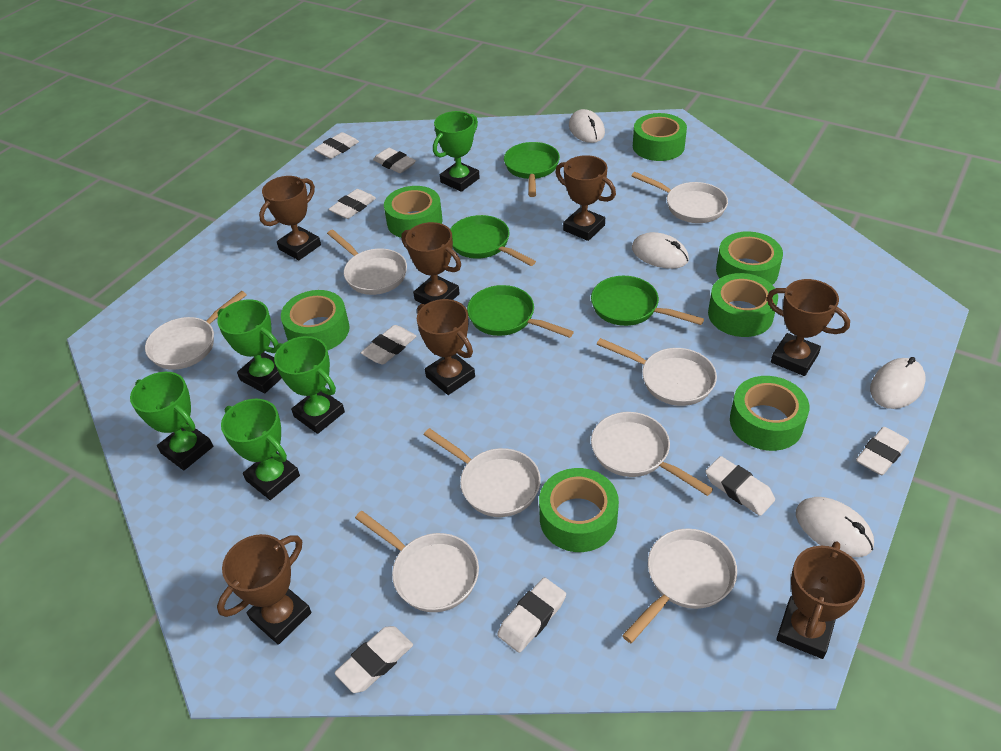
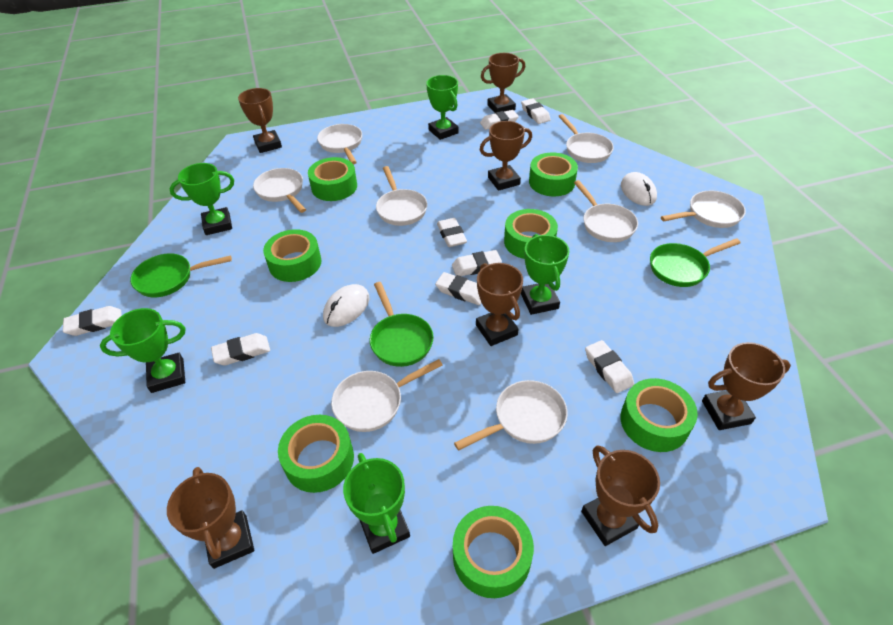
green pan: [450,215,536,266] [467,285,574,338] [504,142,560,197] [591,276,704,326] = 4 -> [130,253,232,297] [370,282,434,367] [650,238,741,287] = 3
white mouse: [569,109,605,143] [632,232,689,269] [796,497,874,557] [870,357,926,409] = 4 -> [323,284,369,327] [621,172,657,206] = 2

